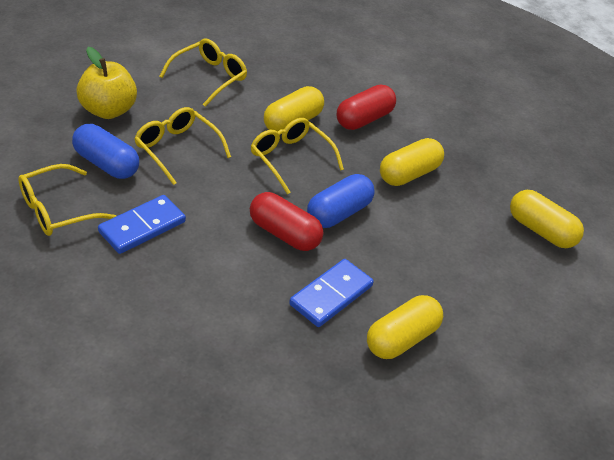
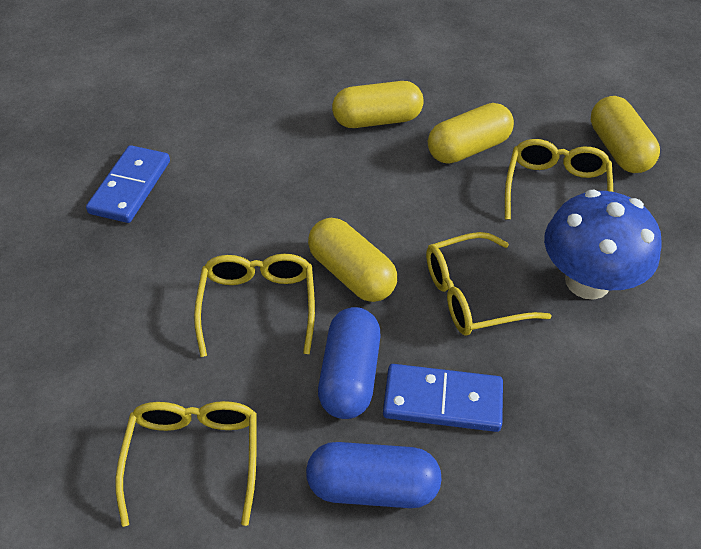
blue mushroom: none = 0 -> [544,190,662,300] = 1
red capsule: [250,192,323,251] [337,85,396,130] = 2 -> none = 0
yellow apple: [76,47,137,119] = 1 -> none = 0

